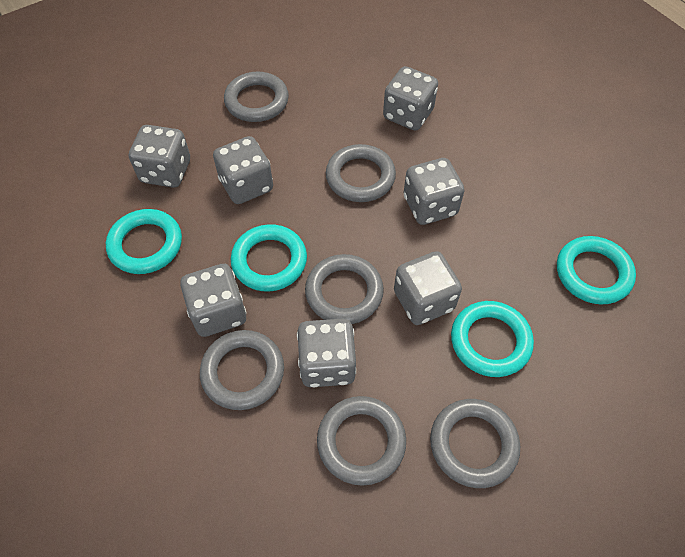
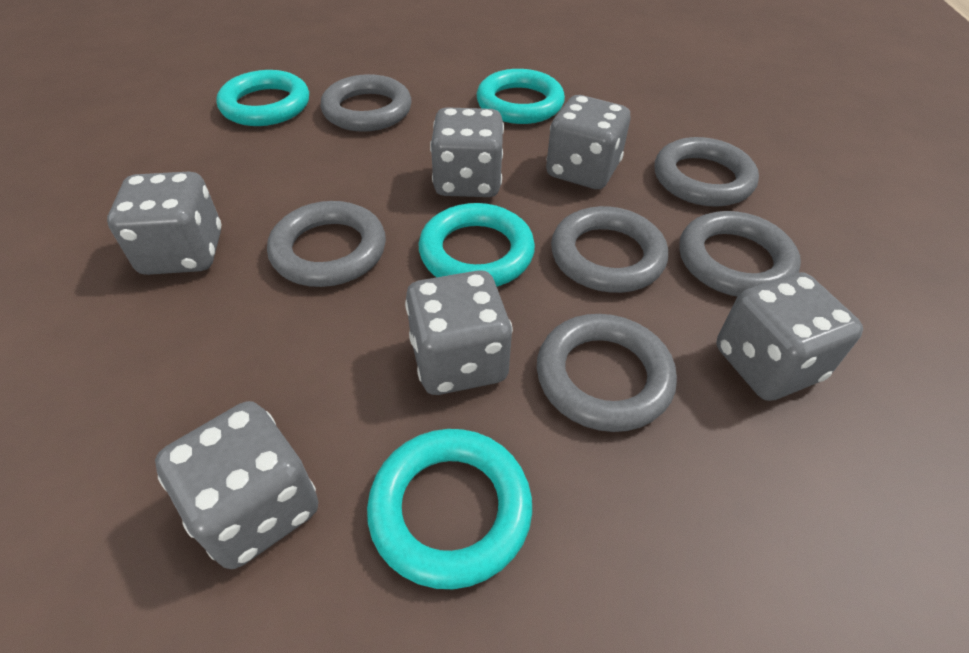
grey dice: [129,125,190,187] [180,264,247,337] [213,136,273,204] [297,318,356,387] [383,66,438,131] [394,251,462,325] [404,158,465,225] = 7 -> [107,172,221,275] [155,401,318,569] [405,270,513,395] [430,107,504,197] [546,95,630,189] [717,272,863,401] = 6

